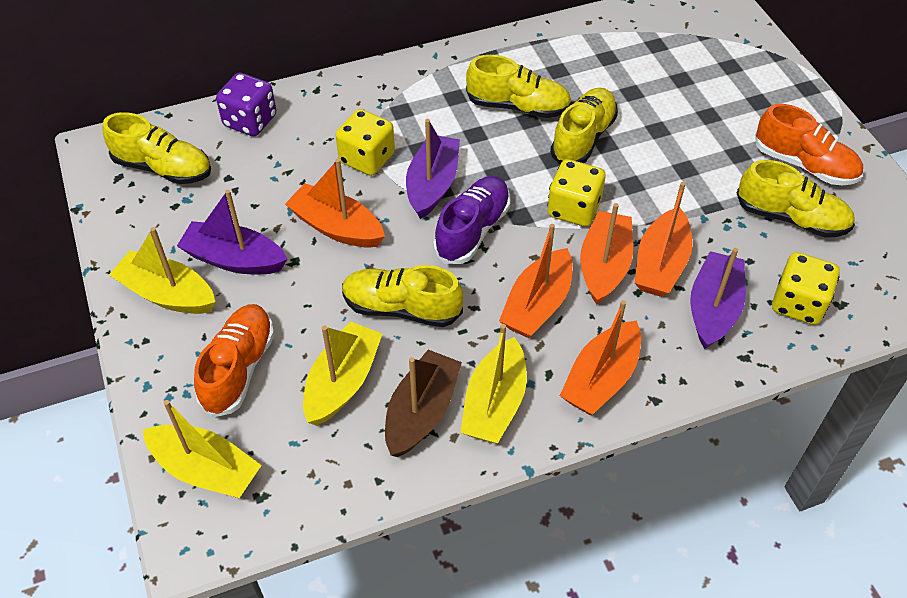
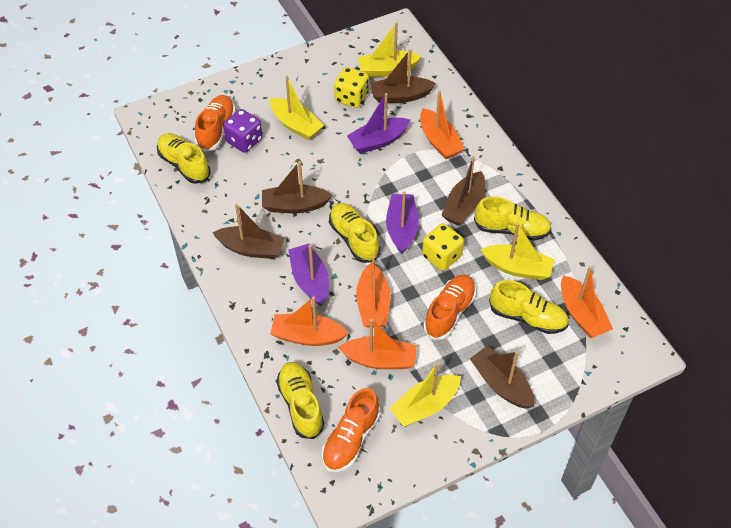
brown boat: [385,350,462,457] = 1 -> [212,204,285,259] [262,161,332,213] [371,49,436,103] [442,156,485,226] [470,346,534,409] = 5
orange shoe: [194,304,274,418] [755,104,863,185] = 2 -> [195,95,236,152] [322,388,381,472] [423,274,476,340] = 3
purple shoe: [433,176,510,264] = 1 -> none = 0
yellow dice: [336,109,395,176] [547,159,605,227] [772,252,840,325] = 3 -> [334,67,369,108] [422,223,464,271] = 2

